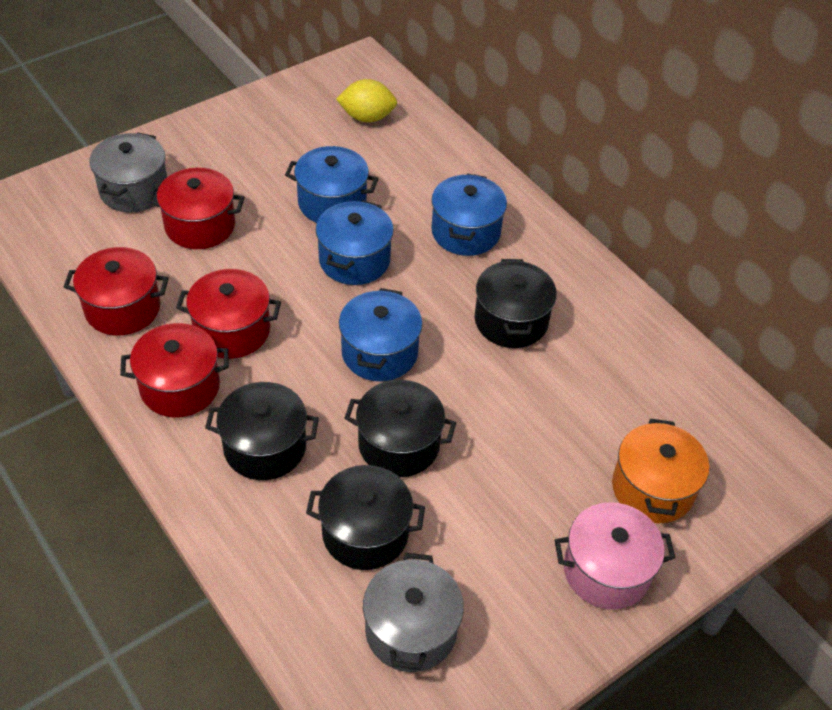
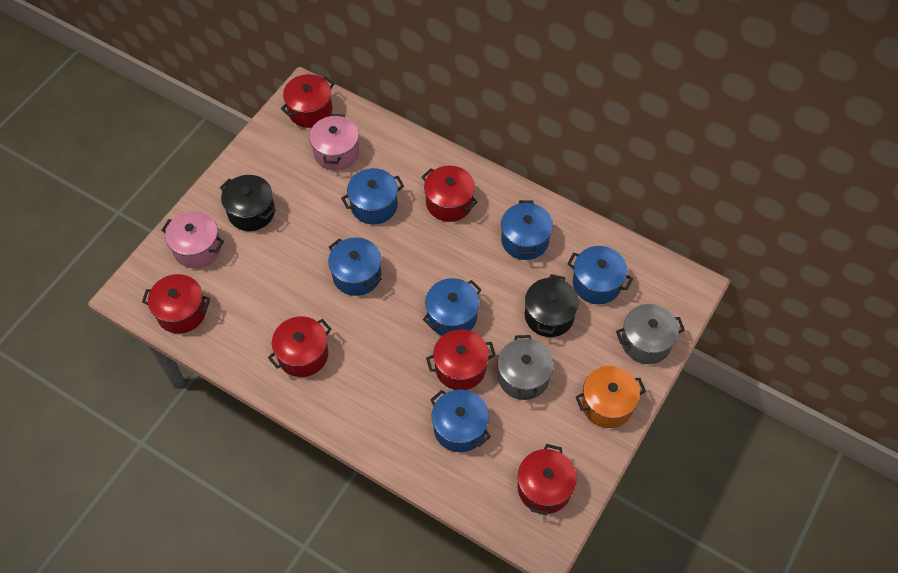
black pot: [205,382,319,480] [306,465,425,570] [344,380,456,477] [475,259,557,348] = 4 -> [220,175,276,231] [524,274,579,337] = 2
blue pot: [285,146,378,223] [316,200,394,285] [339,288,422,381] [431,173,507,256] = 4 -> [328,237,382,296] [341,168,404,225] [423,278,482,336] [430,389,491,452] [501,200,553,260] [567,246,633,304] = 6
pink pot: [555,502,675,609] = 1 -> [162,211,224,269] [309,114,359,171] = 2
red pot: [64,247,169,335] [120,323,229,417] [147,168,245,249] [176,269,281,359] = 4 -> [142,274,210,334] [268,316,331,377] [281,74,334,128] [422,166,478,222] [426,329,496,390] [517,444,577,515] = 6
yellow lemon: [336,79,397,122] = 1 -> none = 0

